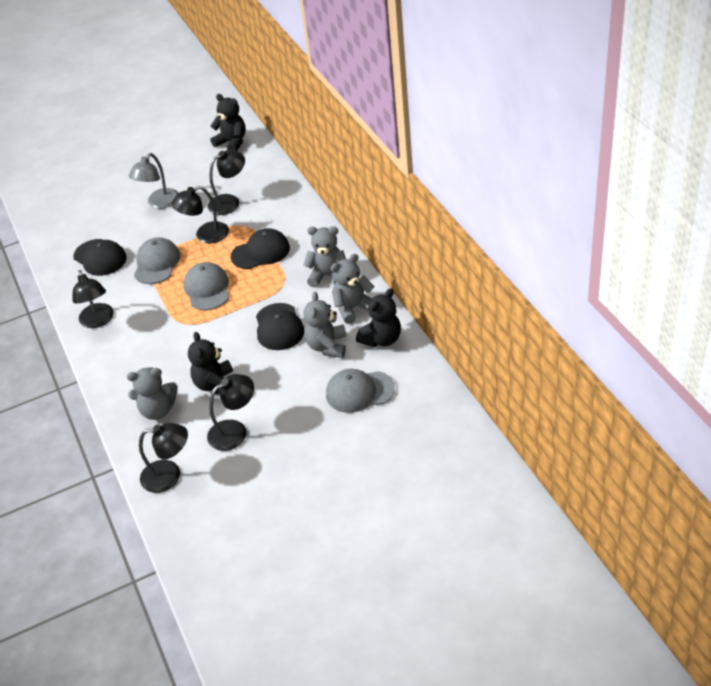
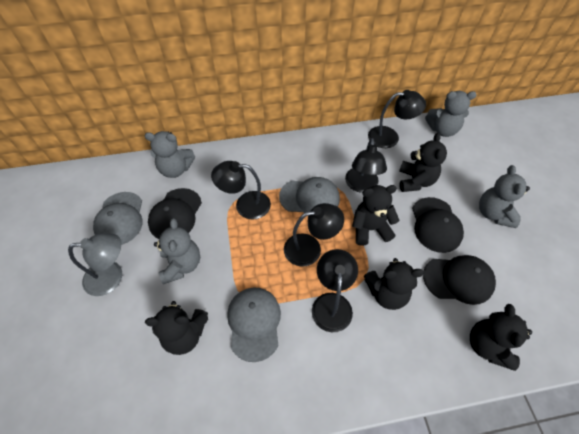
black teddy bear: [188,332,233,394] [210,94,246,151] [356,288,401,347] = 3 -> [145,301,208,355] [352,185,399,246] [364,258,424,310] [399,133,447,192] [470,304,532,371] = 5

